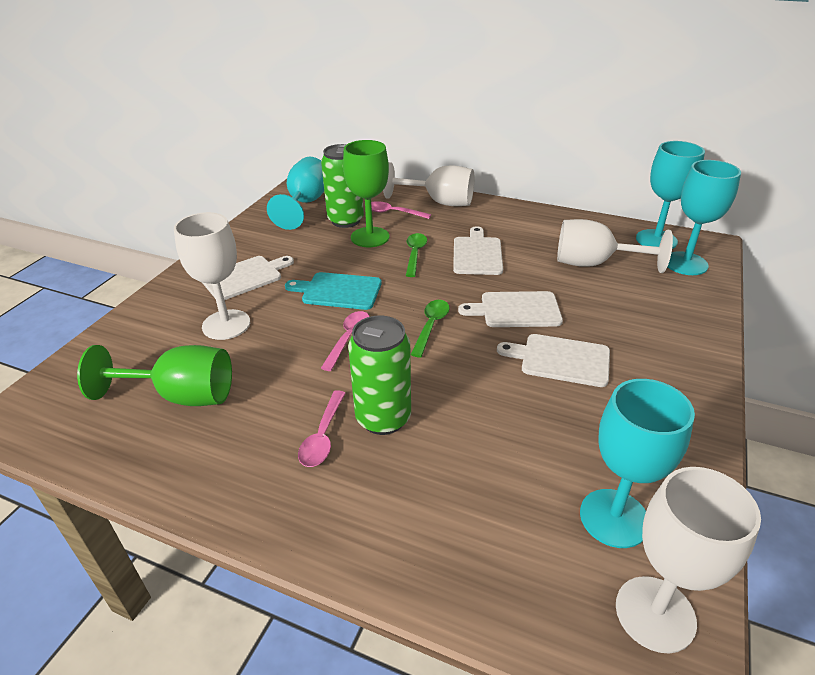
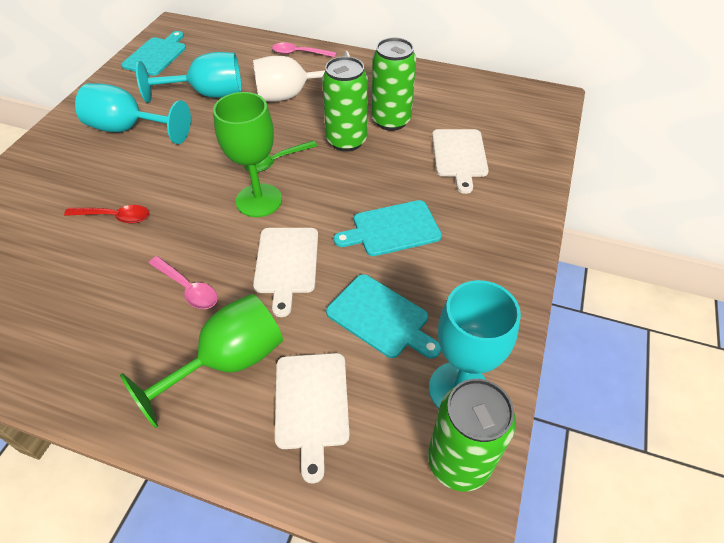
green can: [321,144,364,228] [348,316,411,435] = 2 -> [322,56,368,152] [372,37,416,131] [428,379,516,492] = 3
green spoon: [406,233,427,277] [410,300,450,358] = 2 -> [244,141,318,172] = 1
pink spoon: [298,390,346,467] [321,311,370,371] [371,201,431,219] = 3 -> [149,256,218,309] [272,43,337,57] = 2
red spoon: none = 0 -> [64,205,149,223] = 1
turquoise cutting board: [285,272,382,310] = 1 -> [121,31,186,76] [326,274,441,359] [334,200,442,256] = 3
turquoise goblet: [267,157,324,230] [580,379,695,548] [636,141,705,249] [668,160,741,275] = 4 -> [75,83,191,144] [136,52,242,103] [429,280,521,409] = 3
white cutting board: [203,256,294,300] [453,226,503,275] [458,291,563,327] [497,334,610,387] = 4 -> [253,228,318,317] [275,353,350,484] [432,129,489,194] = 3
white goblet: [174,212,250,340] [383,162,474,206] [557,219,673,273] [616,467,761,653] = 4 -> [253,51,350,102] = 1

